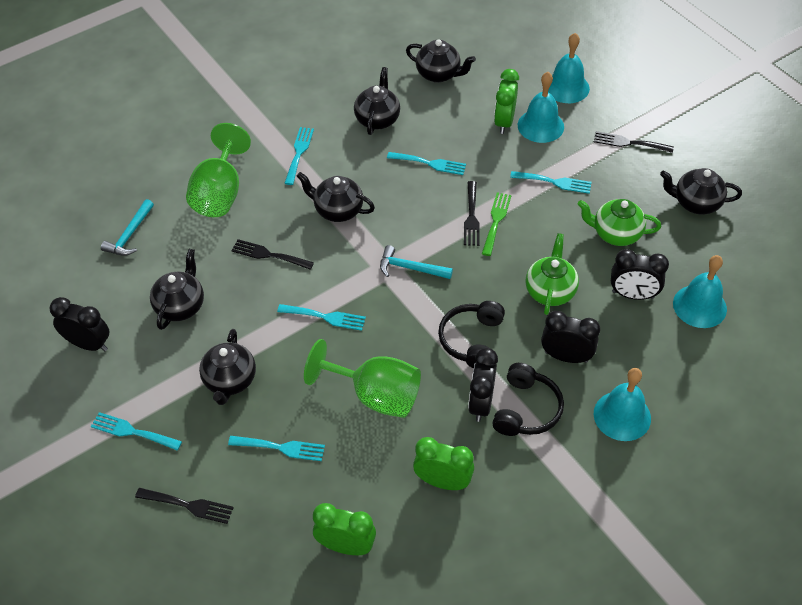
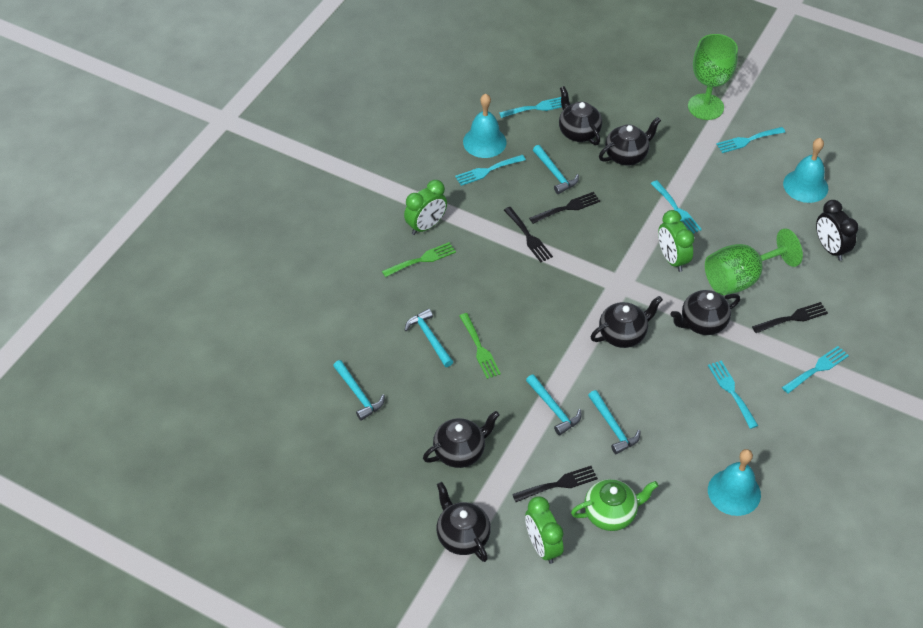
black clock: [50,297,109,351] [468,348,498,422] [541,311,600,363] [611,249,669,300] = 4 -> [816,200,859,261] = 1
black headphones: [438,301,505,368] [492,363,564,436] = 2 -> none = 0
green fork: [482,192,511,256] = 1 -> [382,242,456,277] [459,313,501,379] = 2
green teapot: [526,233,579,315] [578,199,661,246] = 2 -> [571,479,658,531] = 1
turquoise bell: [518,72,564,143] [548,33,590,103] [594,368,651,441] [673,255,727,328] = 4 -> [463,94,507,158] [708,449,761,516] [783,138,828,203] = 3
turquoise hammer: [101,199,154,256] [380,245,453,279] = 2 -> [333,360,385,421] [405,309,453,367] [526,374,581,435] [533,145,579,194] [588,390,641,454] = 5

